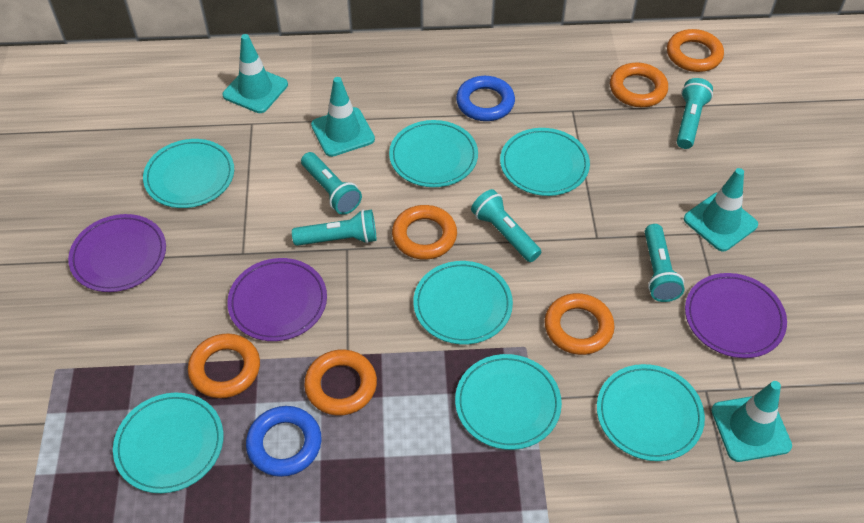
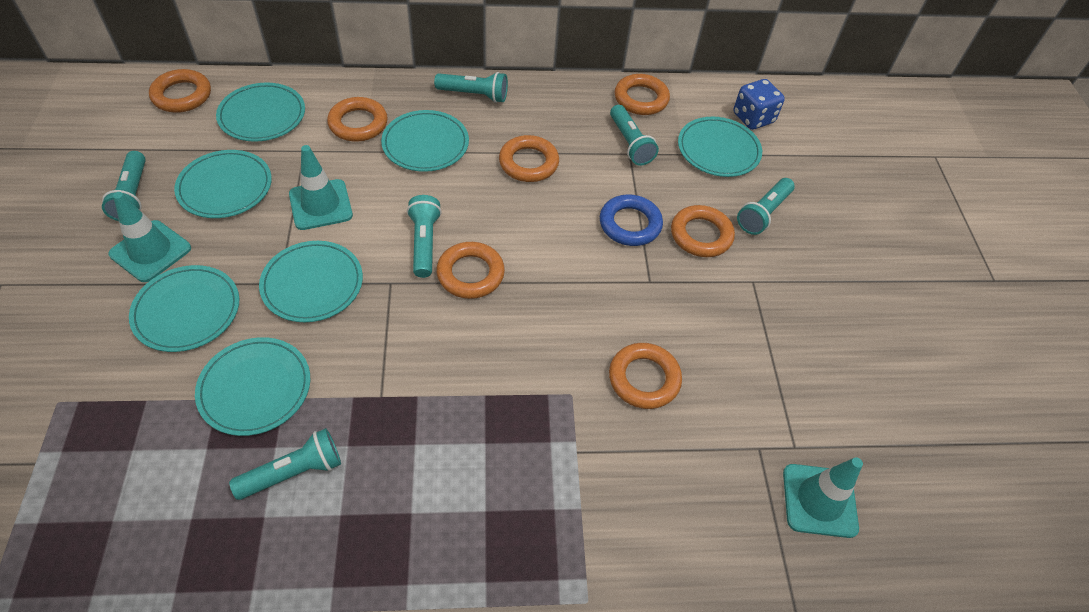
blue dice: none = 0 -> [734,79,785,130] = 1
blue ring: [246,406,322,477] [456,76,515,121] = 2 -> [600,194,663,246] = 1
orange ring: [188,333,260,398] [304,349,377,416] [392,205,457,260] [544,293,615,355] [610,63,668,107] [667,29,724,72] = 6 -> [149,69,211,113] [327,97,388,142] [436,242,505,299] [499,135,559,182] [609,343,682,409] [615,74,670,115] [671,205,735,257] = 7
purple plate: [68,214,166,292] [227,258,327,341] [685,273,787,358] = 3 -> none = 0
turquoise flashlight: [292,209,377,246] [301,152,362,215] [471,189,541,262] [645,224,685,302] [677,78,713,149] = 5 -> [102,151,146,221] [229,428,341,500] [407,195,442,278] [434,72,508,103] [610,105,659,166] [737,178,795,235] = 6
turquoise traffic cone: [223,34,288,113] [311,77,375,157] [684,168,758,251] [712,381,792,462] = 4 -> [108,192,191,282] [289,145,353,230] [783,457,863,538] = 3

